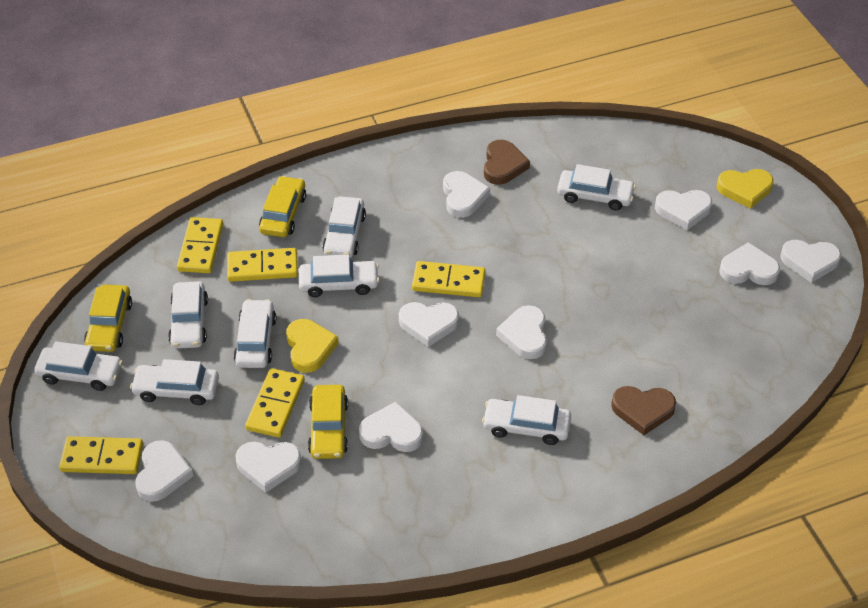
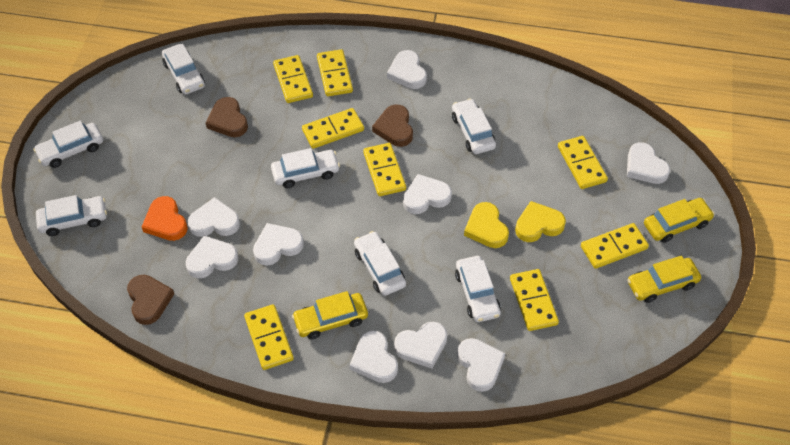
brown heart: [484,140,530,185] [611,386,676,435] = 2 -> [127,275,174,325] [206,97,248,137] [372,105,413,147] = 3
orange heart: none = 0 -> [142,196,188,241] = 1
white car: [34,341,123,391] [130,359,219,405] [168,281,208,349] [234,299,276,368] [299,254,380,297] [322,196,366,258] [482,395,571,445] [557,164,636,211] = 8 -> [33,121,103,168] [36,195,107,236] [162,44,205,94] [271,148,340,188] [354,231,406,296] [452,98,496,154] [455,256,501,322] = 7
yellow domino: [59,436,143,474] [177,217,223,273] [227,248,298,282] [245,368,305,437] [412,261,485,297] = 5 -> [244,304,294,370] [273,55,313,103] [302,108,364,149] [317,49,353,96] [363,143,406,196] [510,269,559,331] [558,136,608,189] [581,223,649,269] = 8

